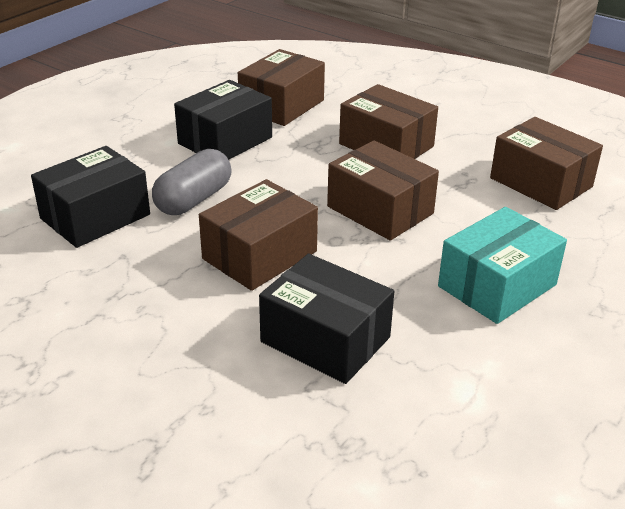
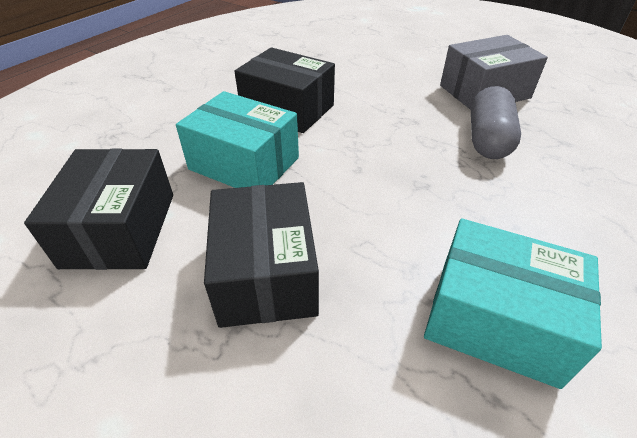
brown box: [199,179,318,291] [238,49,325,126] [327,140,439,241] [339,84,438,159] [490,117,603,210] = 5 -> none = 0
grey box: none = 0 -> [440,35,548,110] = 1
turquoise box: [438,207,567,324] = 1 -> [176,91,299,188] [424,219,602,389] = 2

